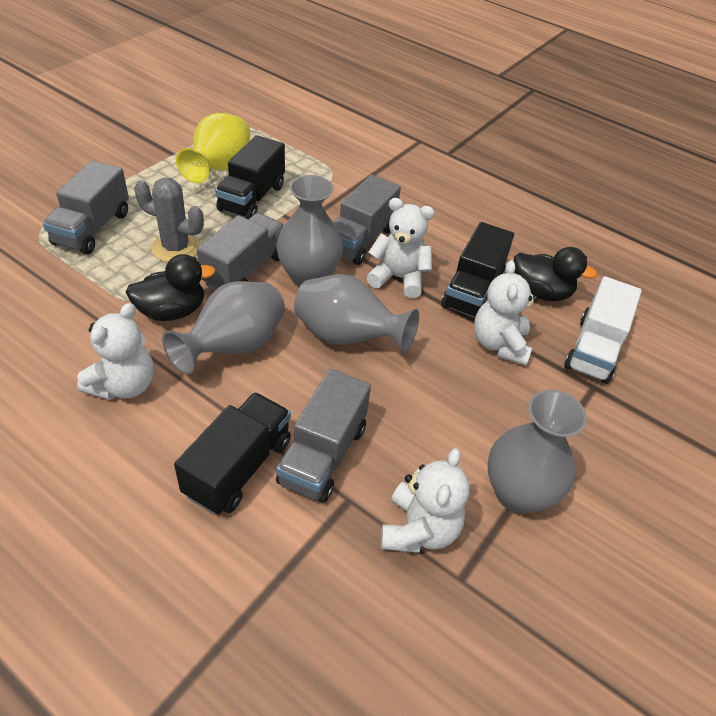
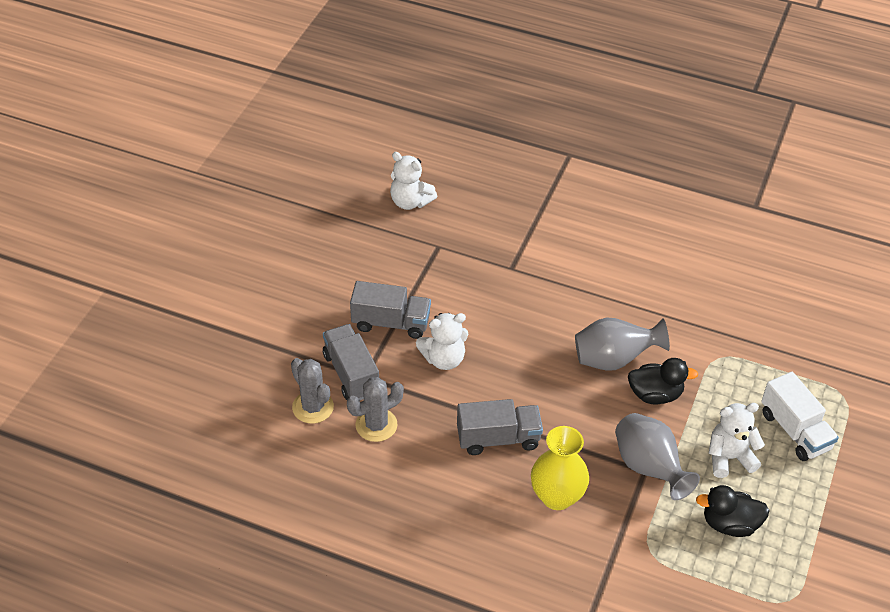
black truck: [174,392,291,515] [215,135,285,219] [441,222,514,317] = 3 -> none = 0
grey cactus: [134,178,204,262] = 1 -> [291,358,334,424] [347,377,404,442] = 2
grey truck: [42,160,129,254] [197,213,284,290] [276,369,371,503] [333,175,401,265] = 4 -> [323,324,379,400] [350,281,431,339] [457,399,543,455] = 3
grey vase: [162,281,285,374] [276,175,343,287] [294,274,419,353] [488,389,587,514] = 4 -> [575,317,670,371] [615,413,700,500] = 2
white teddy bear: [77,303,154,400] [367,198,434,298] [381,448,470,553] [474,260,538,366] = 4 -> [390,152,437,210] [416,313,468,370] [708,403,765,478] = 3

